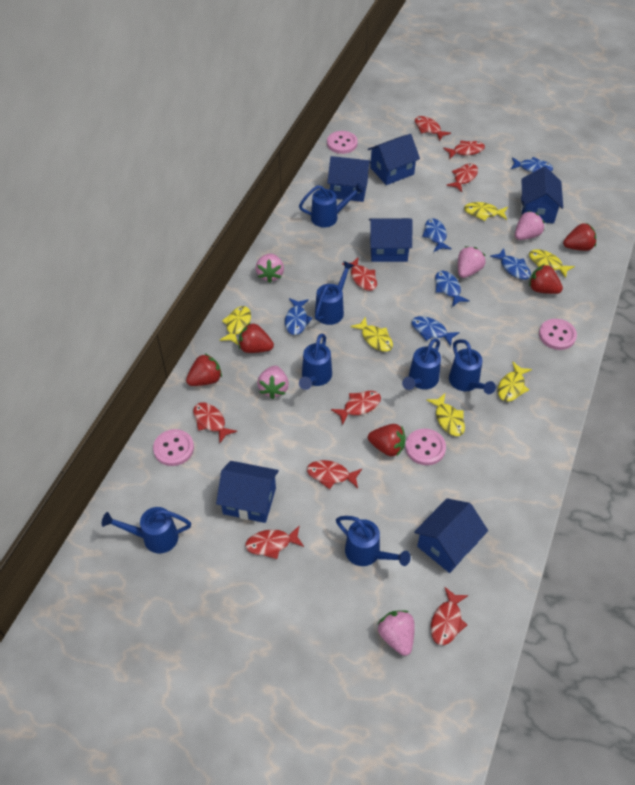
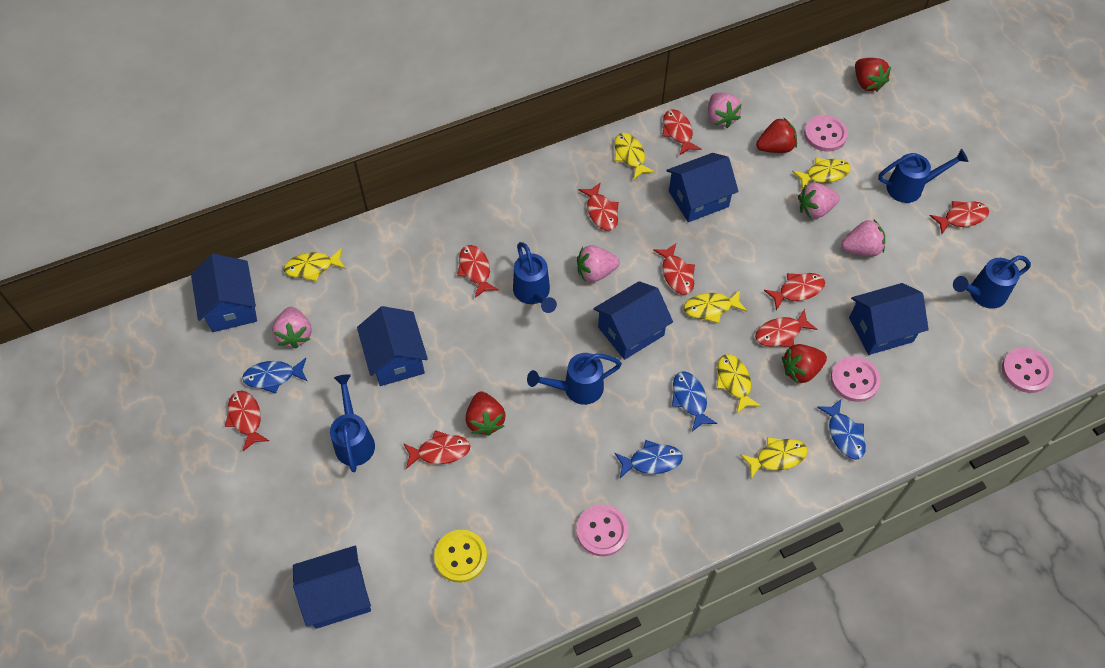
blue fish: [285,298,313,335] [411,316,460,346] [422,218,452,252] [435,271,470,307] [490,248,531,280] [511,157,553,173] = 6 -> [242,358,307,393] [615,440,683,478] [672,371,717,432] [817,399,866,460] = 4
blue watering can: [102,507,191,554] [299,183,364,227] [299,334,332,390] [315,261,355,325] [336,516,411,566] [402,338,441,390] [449,339,496,394] = 7 -> [330,374,375,472] [513,242,557,313] [527,353,622,405] [878,149,968,203] [953,256,1031,309] = 5
red strawberry: [186,353,222,386] [239,323,274,353] [368,424,406,457] [529,264,563,294] [563,223,596,251] = 5 -> [466,392,506,436] [756,117,797,153] [782,344,827,383] [855,58,891,92] = 4
yellow button: none = 0 -> [434,530,487,583] = 1

